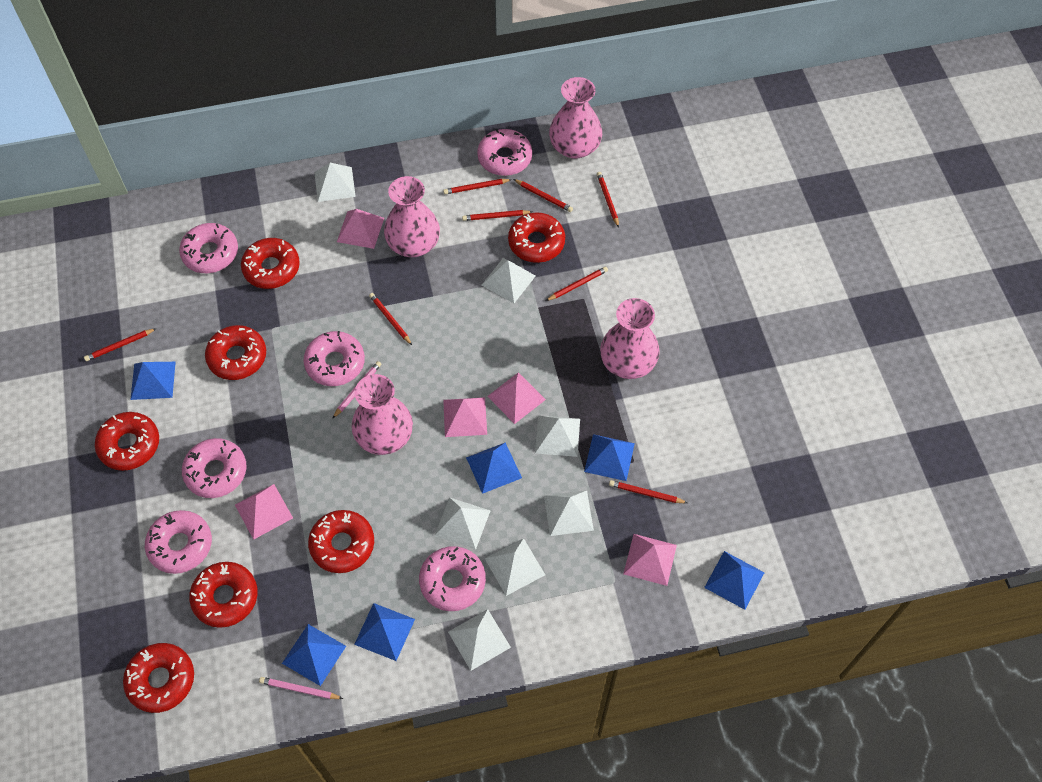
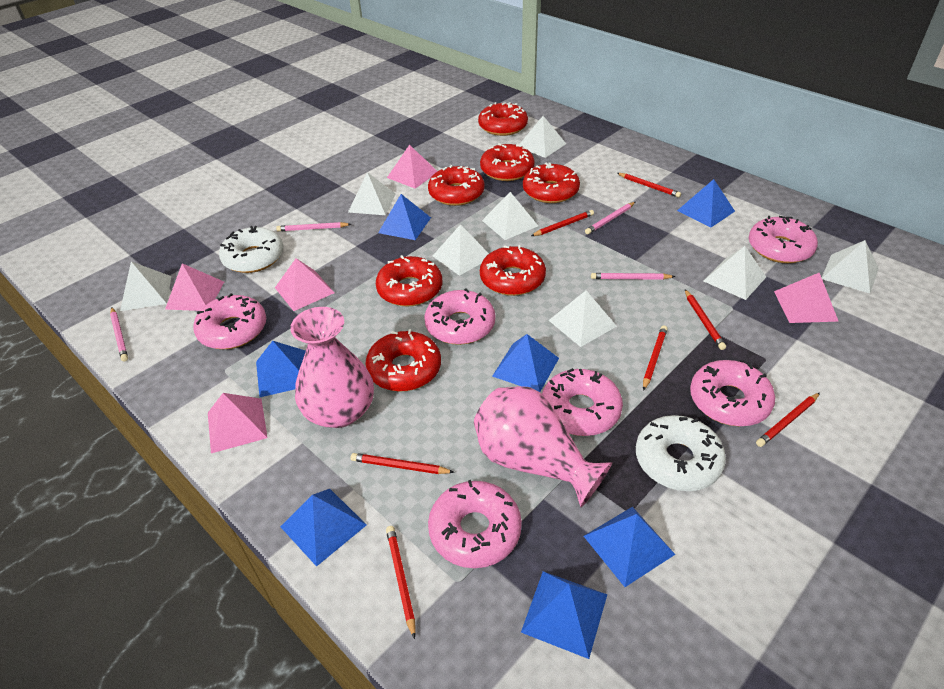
blue pyramid: [130,362,176,400] [282,624,346,686] [354,603,415,661] [466,442,522,494] [584,434,635,481] [704,551,765,610] = 6 -> [256,341,306,397] [280,489,367,567] [378,194,431,240] [492,334,559,392] [521,571,608,659] [584,507,676,587] [677,179,735,228] = 7
pink pencil: [259,677,343,699] [332,361,381,419] = 2 -> [110,307,128,361] [276,222,351,232] [585,202,635,234] [591,273,675,280] = 4
pink vase: [351,374,413,455] [384,176,440,257] [549,77,602,159] [600,298,660,379] = 4 -> [290,307,374,428] [474,386,612,507] = 2
red pencil: [84,328,157,361] [369,293,412,345] [443,179,512,194] [462,210,533,221] [514,179,573,212] [546,267,608,301] [597,172,619,228] [609,480,687,503] = 8 -> [350,453,455,474] [386,526,415,639] [531,210,594,236] [617,173,681,198] [643,325,668,391] [685,290,726,350] [756,393,820,447] = 7
white donut: none = 0 -> [219,226,284,273] [636,415,726,491] = 2
white pyramid: [314,163,356,202] [434,498,491,549] [448,609,511,671] [481,258,535,303] [485,538,545,596] [535,416,580,457] [544,490,594,536] = 7 -> [120,262,171,311] [348,172,396,215] [433,224,489,276] [482,192,538,240] [519,116,566,158] [548,291,617,347] [704,246,766,300] [822,240,879,294] = 8

